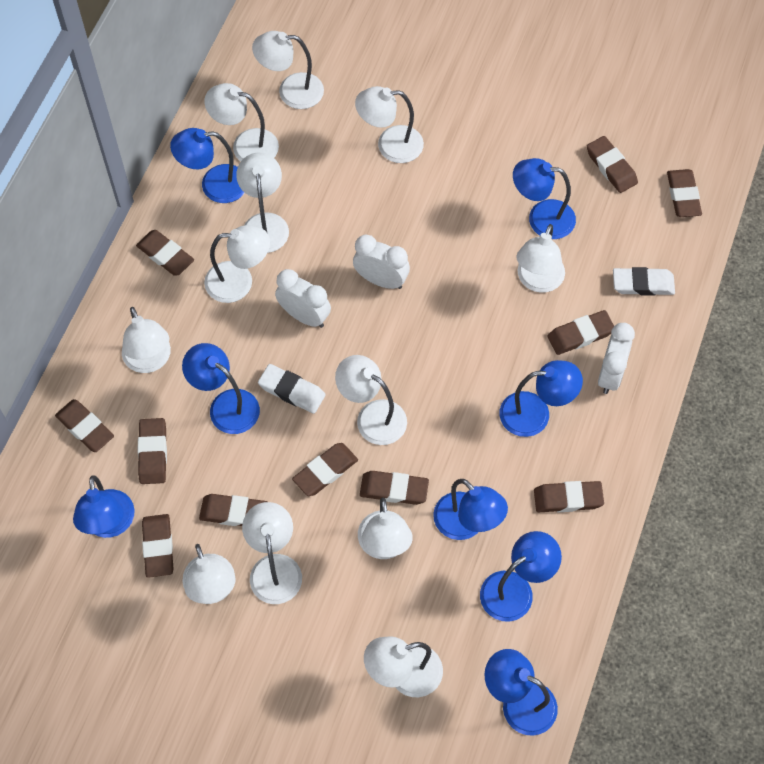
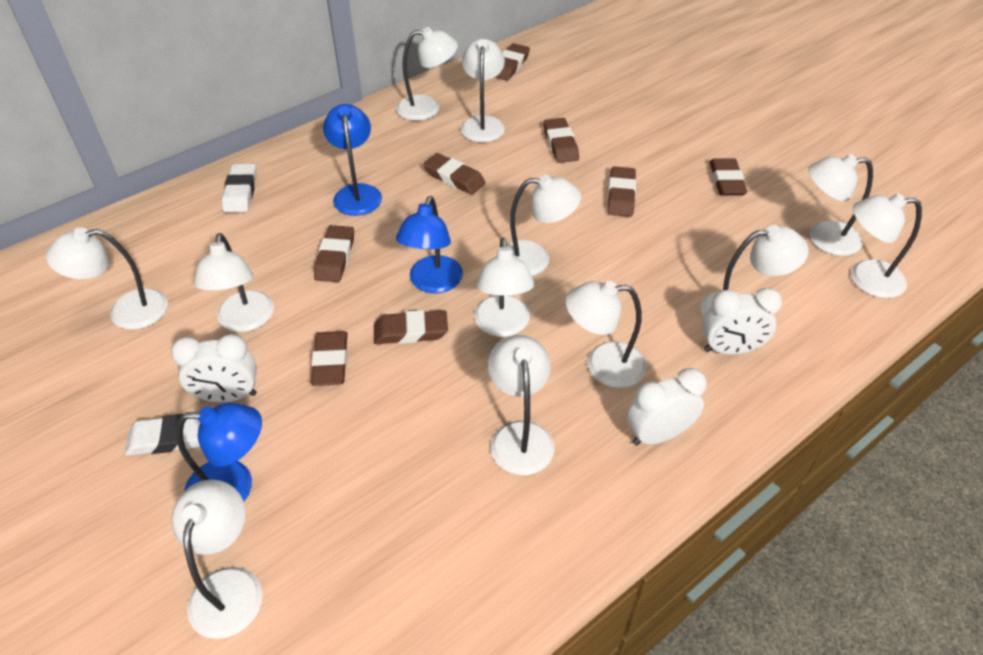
blue lamp: [73,475,135,538] [170,128,245,203] [182,343,260,434] [433,479,508,540] [480,531,562,622] [485,649,558,736] [499,360,583,437] [513,158,576,239] = 8 -> [176,403,262,501] [323,104,382,216] [396,196,463,293] = 3
brown eraser: [55,399,114,452] [136,230,194,276] [138,418,167,484] [142,514,173,578] [199,494,268,526] [292,443,358,496] [360,471,429,505] [534,481,604,512] [548,310,614,355] [587,136,638,193] [667,169,702,217] = 11 -> [311,331,348,386] [314,225,354,282] [374,310,448,344] [423,153,486,194] [494,43,530,81] [544,118,579,163] [608,166,636,217] [710,158,747,196] = 8

